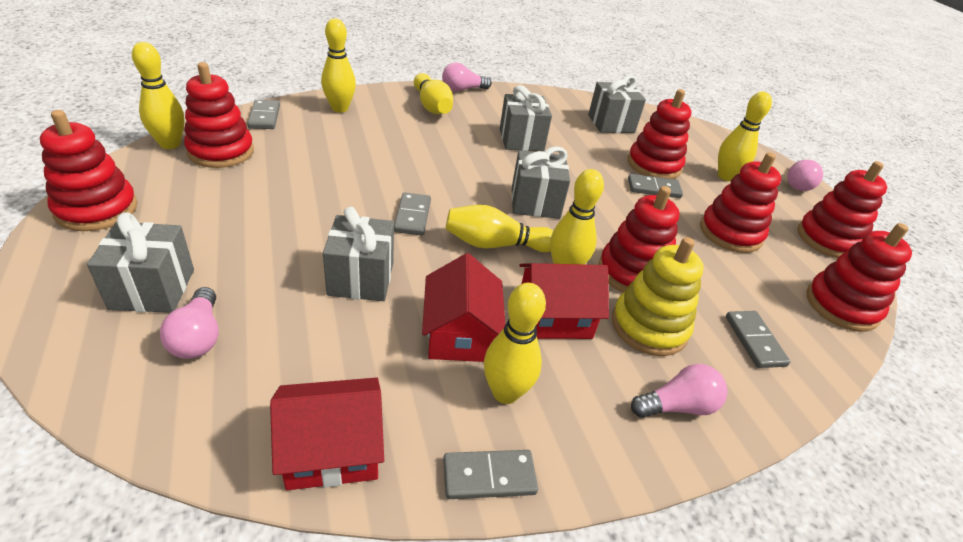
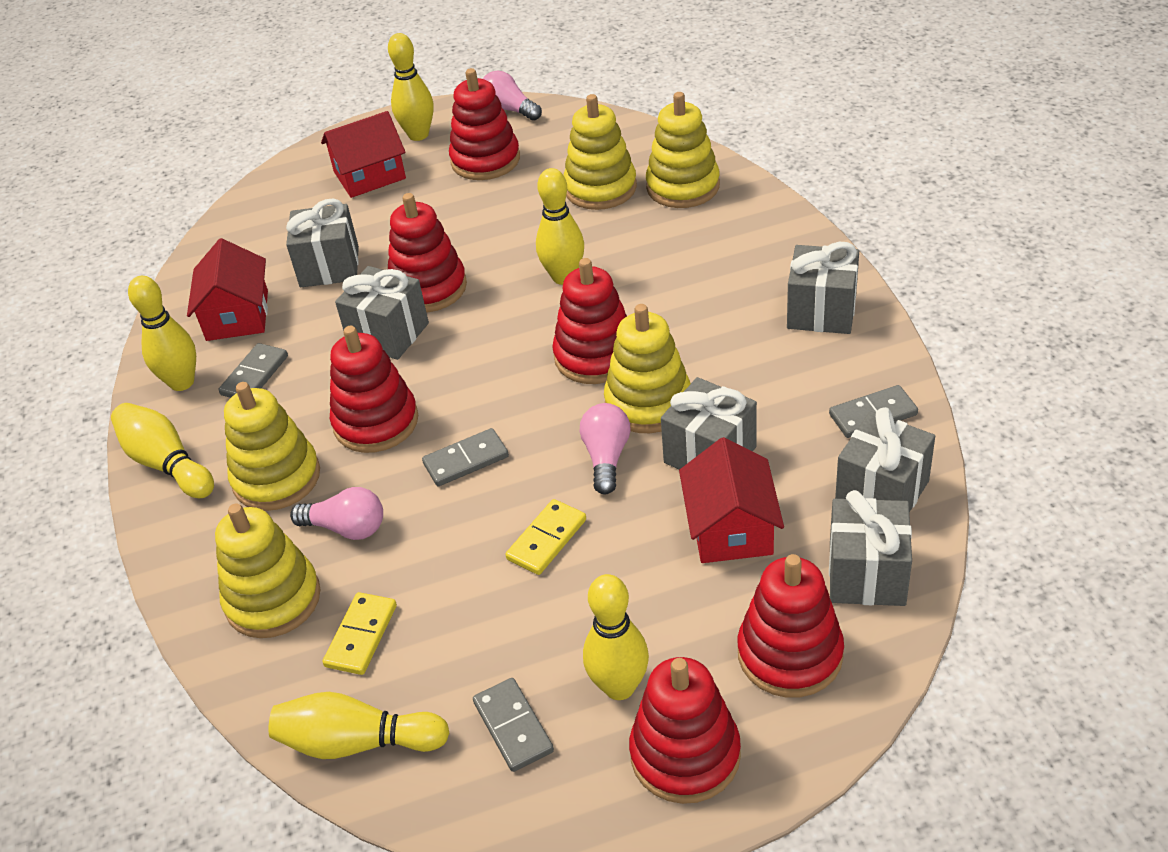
grey domino: [247,100,280,129] [394,193,431,235] [443,450,538,499] [628,174,683,198] [726,311,790,368] = 5 -> [218,343,288,398] [422,428,509,486] [473,678,554,772] [829,385,918,438] = 4
grey gift: [87,212,194,313] [323,207,394,301] [500,85,552,151] [512,146,570,219] [588,75,646,133] = 5 -> [286,198,359,287] [335,266,429,360] [661,377,757,470] [787,242,859,334] [829,490,912,606] [835,407,935,512] = 6
pink light bulb: [160,287,219,359] [442,63,492,92] [631,364,728,418] [787,160,823,191] = 4 -> [290,487,383,540] [483,71,542,121] [580,403,631,494] = 3
red stacking toy: [40,110,138,231] [184,62,254,168] [599,186,680,293] [628,89,691,179] [700,152,781,253] [797,161,887,258] [806,223,912,332] = 7 -> [330,326,418,453] [388,193,467,313] [449,68,520,180] [552,258,627,384] [629,657,741,804] [738,554,844,698] = 6
yellow bowling pin: [132,42,185,149] [321,18,356,112] [414,73,453,114] [446,205,553,252] [484,283,546,404] [550,169,604,264] [718,92,772,181] = 7 -> [111,403,214,498] [128,276,196,391] [269,692,449,759] [388,33,434,141] [536,168,584,285] [583,574,649,700] = 6
yellow domino: none = 0 -> [322,592,397,675] [505,499,586,575] = 2
yellow stacking toy: [612,237,704,356] = 1 -> [215,503,321,638] [224,382,320,511] [564,94,637,210] [604,304,691,433] [646,92,720,208] = 5

